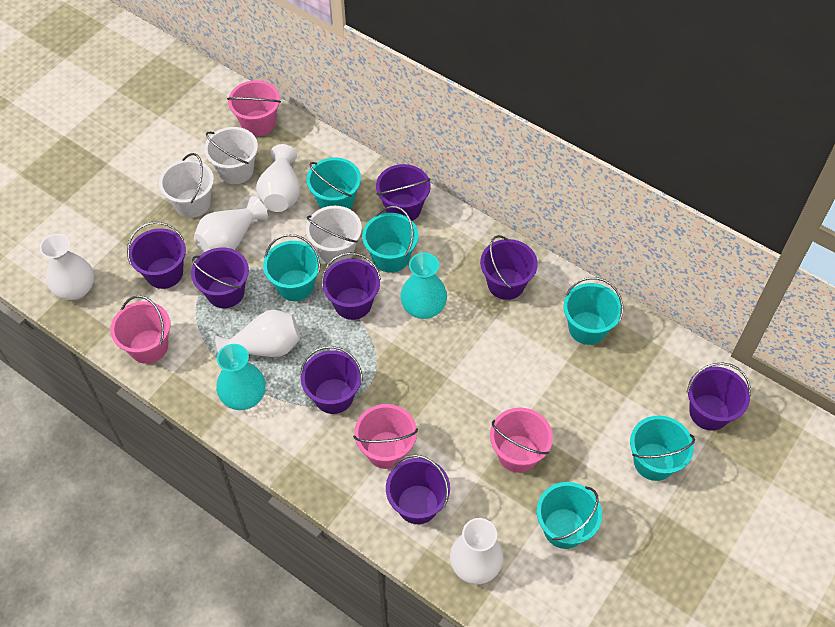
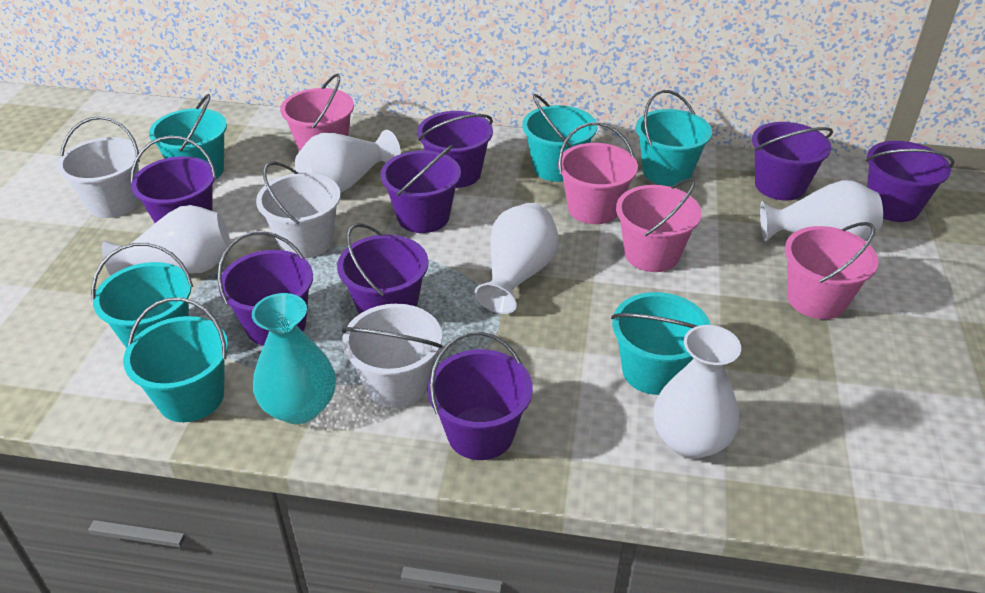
turquoise vase: [216,344,266,410] [400,252,447,319] = 2 -> [252,293,336,424] = 1

